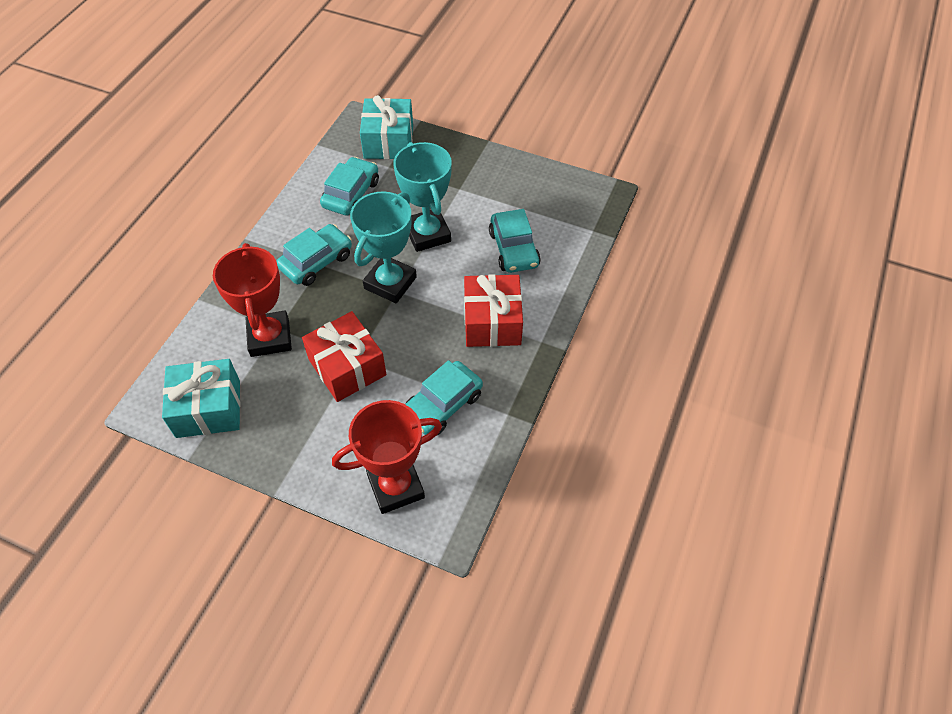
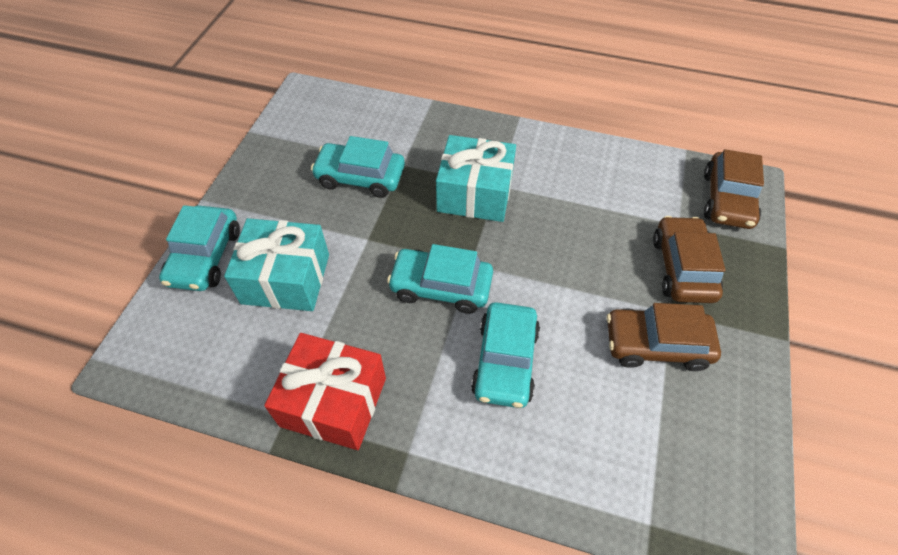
brown car: none = 0 -> [607,303,721,371] [653,216,725,303] [704,149,764,229] = 3
red gift: [302,311,387,402] [464,274,523,347] = 2 -> [264,333,386,450] = 1
red trophy: [213,243,292,357] [332,400,442,514] = 2 -> none = 0
turquoise trophy: [350,191,417,303] [393,142,452,252] = 2 -> none = 0

